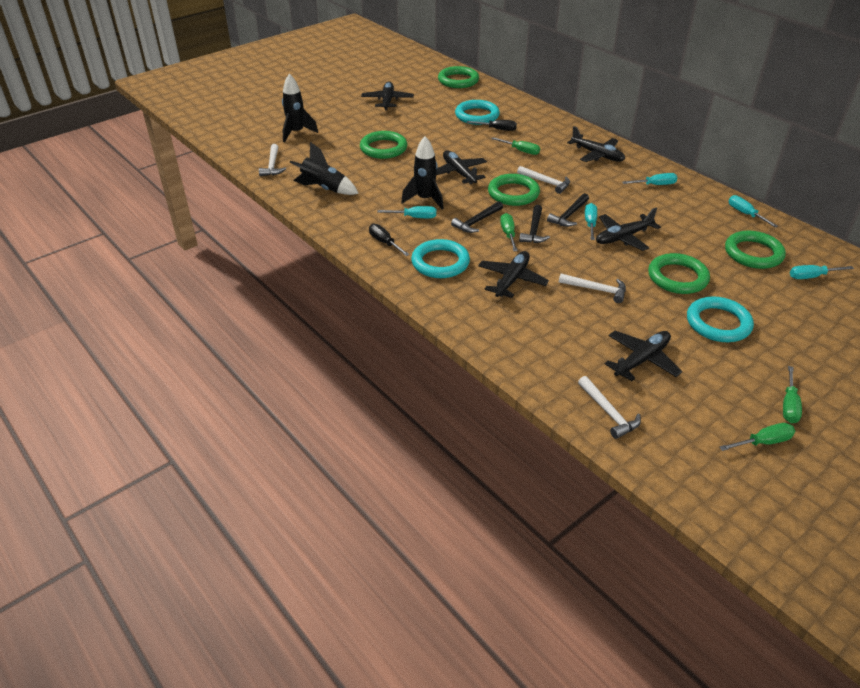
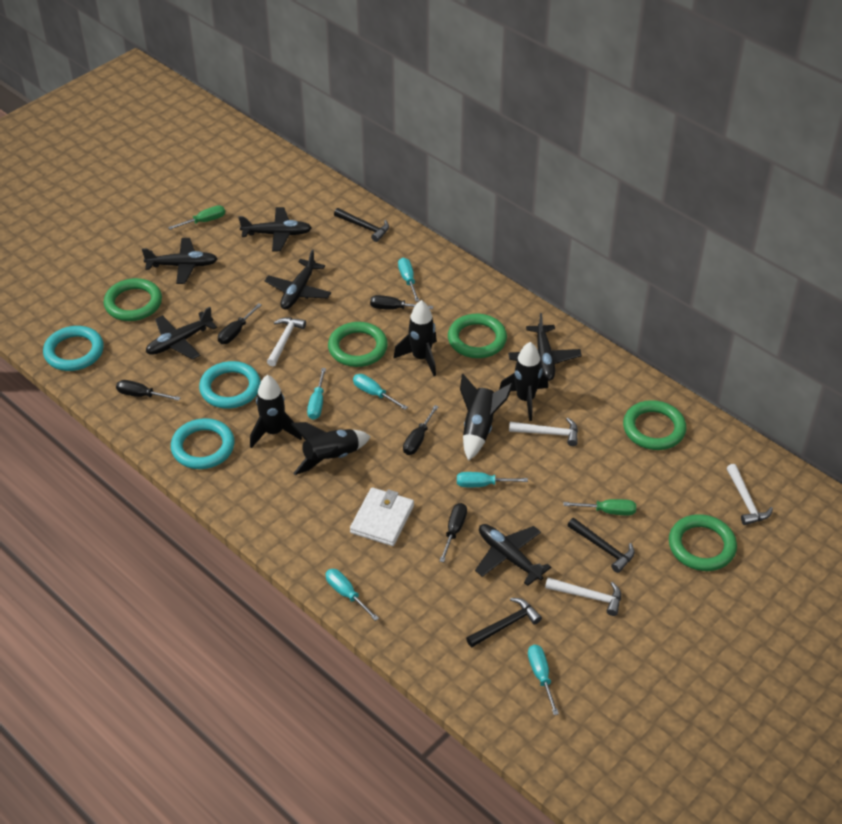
black rocket: [282,74,318,142] [290,142,359,195] [401,136,444,209] = 3 -> [250,375,302,448] [291,422,371,475] [393,300,437,376] [460,374,513,461] [499,342,548,421] = 5
black screwdriver: [369,224,410,256] [467,120,517,131] = 2 -> [116,380,181,401] [218,303,262,344] [370,295,433,310] [403,405,439,455] [439,503,467,562] = 5
green screwdriver: [491,137,540,155] [500,213,518,251] [720,423,795,451] [783,366,802,423] = 4 -> [168,205,225,230] [563,499,636,515] = 2
turquoise screwdriver: [377,206,436,218] [585,203,597,240] [623,173,677,185] [729,195,778,227] [790,265,854,279] = 5 -> [307,368,326,420] [325,569,379,621] [353,374,408,410] [398,258,420,302] [457,472,528,487] [528,645,559,715] = 6
white wallet: none = 0 -> [350,487,414,546] = 1

